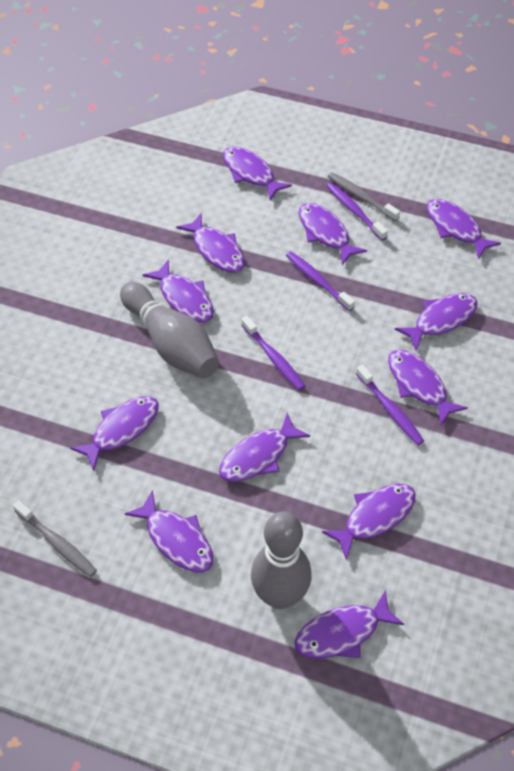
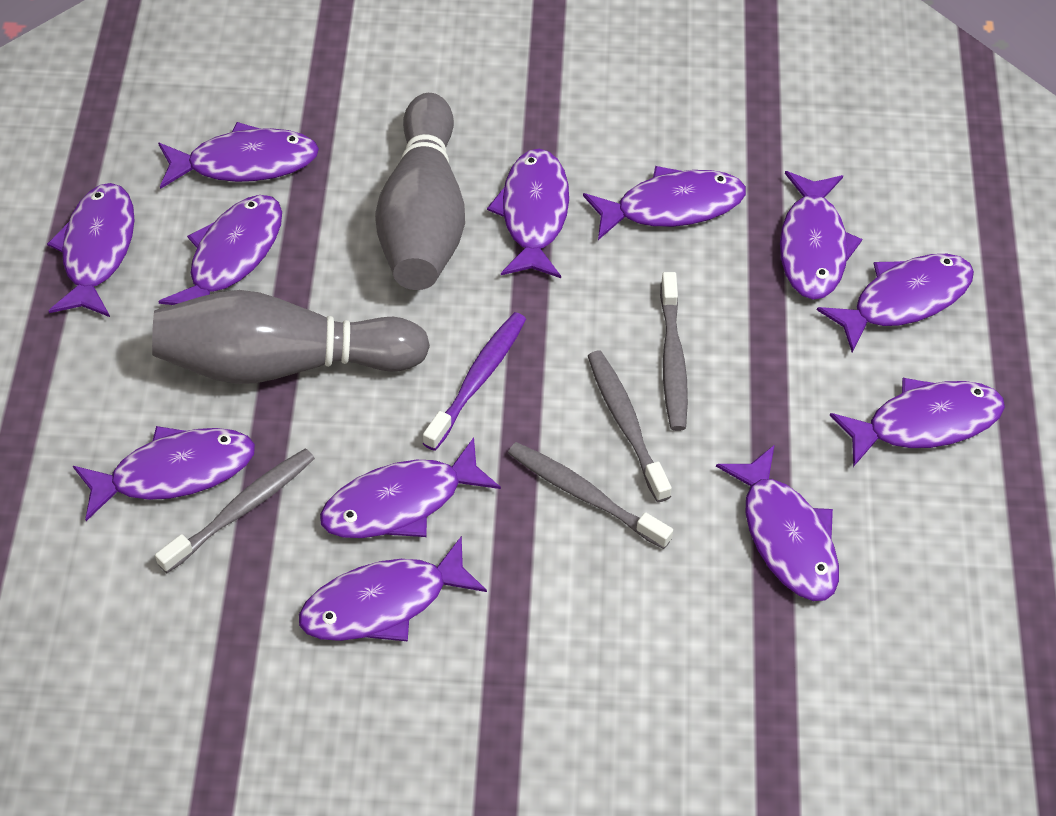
grey toothbrush: [13,500,97,577] [328,172,400,221] = 2 -> [155,448,315,573] [508,442,673,549] [588,351,672,502] [660,272,688,431] = 4
purple toothbrush: [241,316,305,390] [286,252,355,311] [327,183,388,240] [356,365,424,445] = 4 -> [423,312,526,451] = 1

